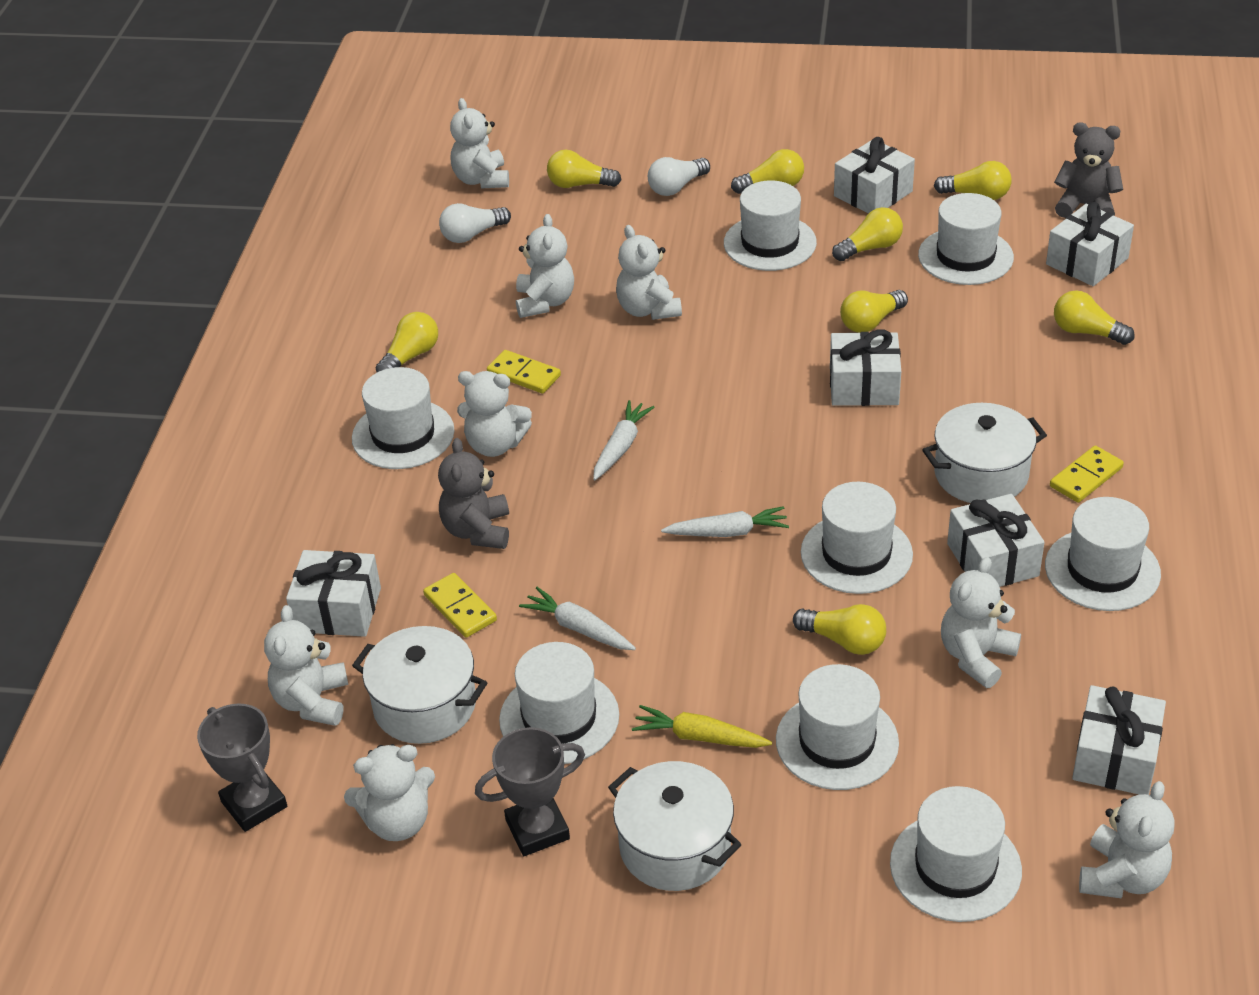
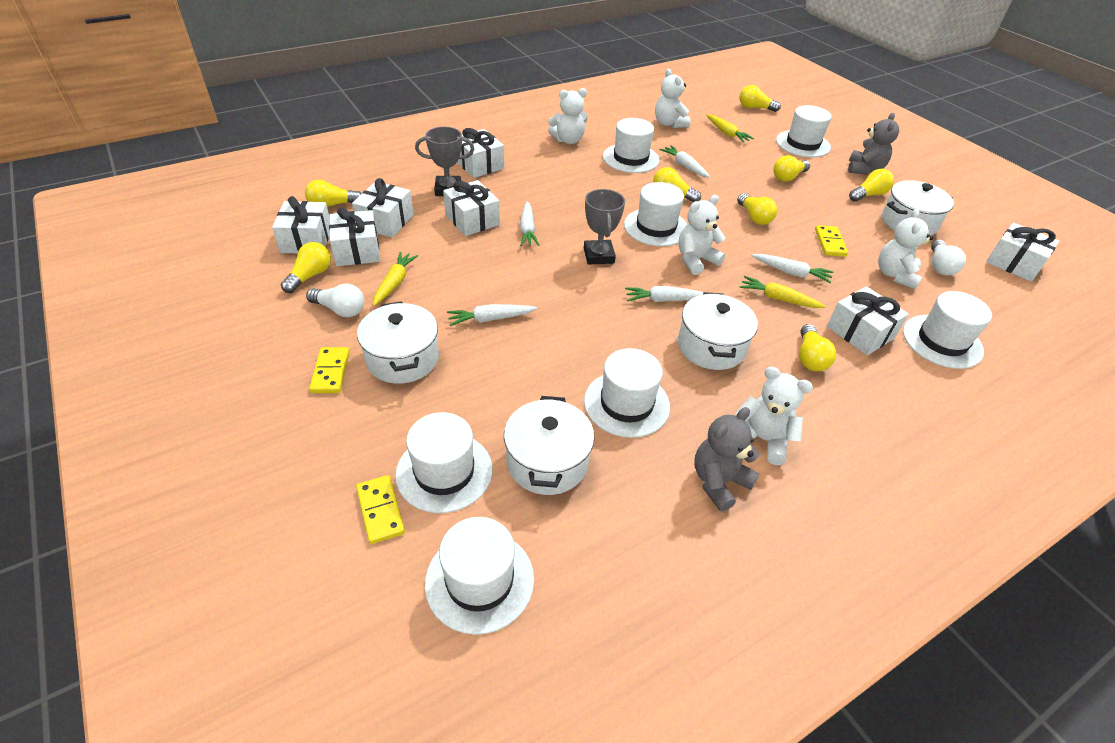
white carrot: [519,587,636,650] [593,400,654,480] [661,506,789,537] = 3 -> [447,304,537,326] [520,201,539,246] [625,286,704,302] [660,145,710,178] [752,254,833,283] = 5
white gift: [286,550,381,637] [830,329,901,406] [834,137,915,214] [947,494,1045,587] [1046,202,1134,286] [1072,685,1166,795] = 6 -> [272,196,330,253] [329,207,380,266] [352,178,414,237] [443,180,500,236] [457,128,504,178] [827,286,909,355] [986,223,1059,282] = 7
white hat: [352,367,455,469] [499,642,619,764] [724,180,817,271] [776,664,899,790] [801,482,913,594] [890,786,1022,922] [918,193,1014,285] [1045,497,1161,611] = 8 -> [395,412,493,513] [425,517,534,635] [584,348,670,438] [603,118,660,173] [624,182,687,246] [776,105,832,157] [903,291,992,369] = 7
white pot: [352,626,487,744] [608,761,741,891] [922,403,1047,503] = 3 -> [357,301,439,384] [504,396,595,495] [678,292,758,370] [882,180,954,236] = 4
white teddy bear: [264,605,348,726] [344,744,435,841] [450,98,509,188] [457,371,532,457] [516,214,574,318] [616,225,682,320] [941,557,1021,688] [1079,781,1175,898] = 8 -> [548,88,587,144] [655,69,690,128] [678,195,726,275] [735,367,813,465] [878,209,933,289] = 5
yellow carrot: [632,705,772,748] = 1 -> [373,252,418,306] [706,114,754,143] [740,276,826,308] = 3

